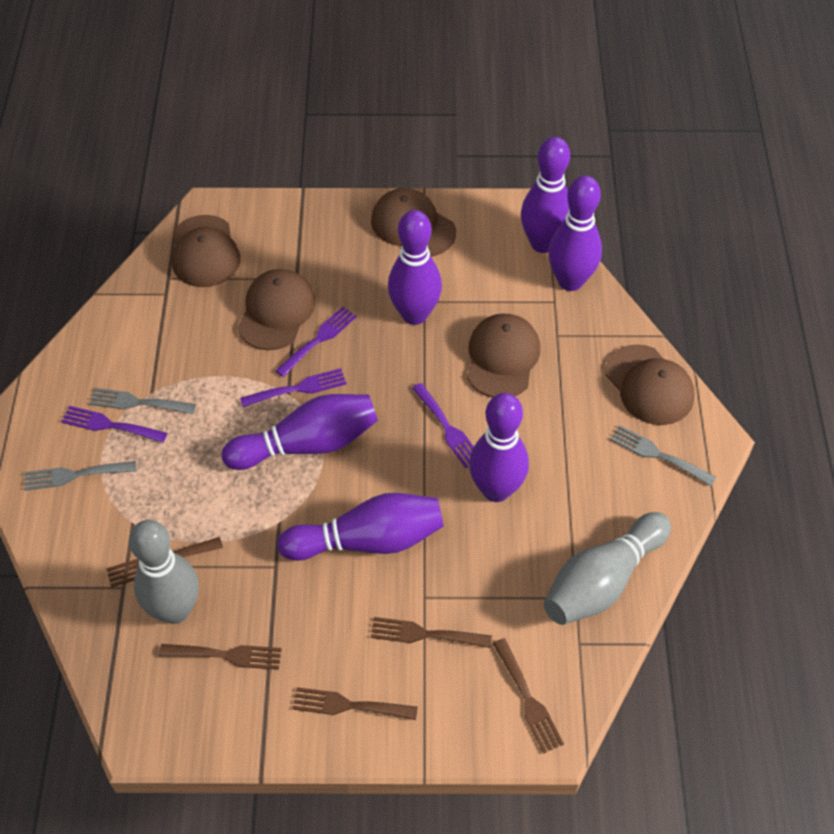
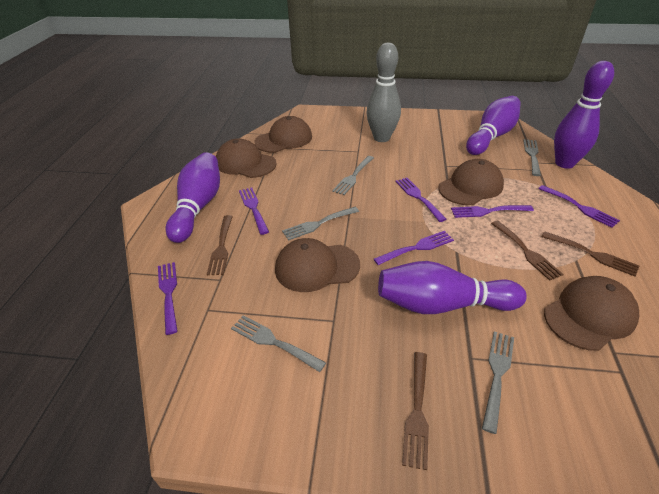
brown fork: [106,537,223,588] [159,644,282,670] [293,687,418,720] [371,617,492,648] [493,638,564,754] = 5 -> [207,215,233,275] [402,352,429,470] [491,221,563,281] [542,231,639,277] = 4
grey bowling pin: [129,520,199,624] [544,512,671,625] = 2 -> [367,43,401,142] = 1
grey fork: [24,461,136,491] [89,388,196,414] [610,425,716,486] = 3 -> [231,315,326,372] [282,207,359,241] [332,156,374,195] [482,331,514,434] [523,139,541,176] = 5
purple bowling pin: [222,394,378,470] [277,493,444,561] [388,210,442,325] [469,393,529,502] [521,137,570,253] [548,175,602,291] = 6 -> [166,152,220,243] [378,261,527,314] [466,96,520,155] [554,61,614,169] = 4
purple fork: [61,406,167,443] [240,368,347,407] [275,307,357,377] [412,383,474,468] = 4 -> [158,262,178,335] [239,187,269,235] [374,231,454,265] [395,178,447,222] [451,205,534,218] [538,185,620,228] = 6

